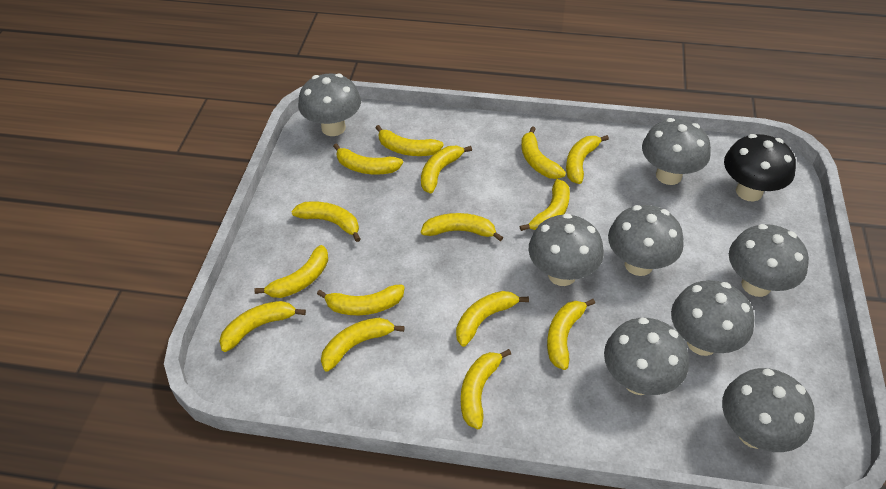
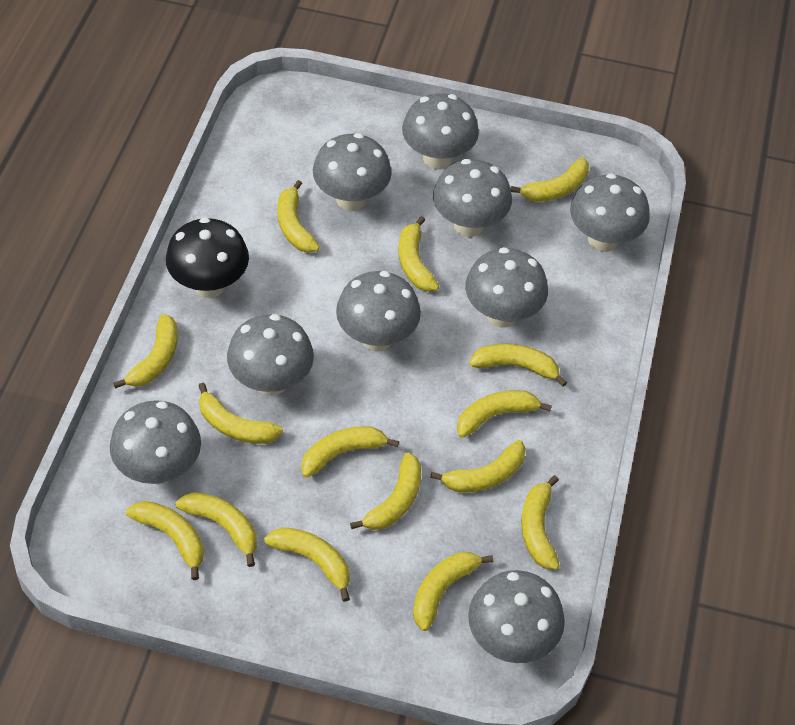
grey mushroom: [298,73,361,136] [528,214,604,286] [604,318,689,395] [608,205,684,276] [642,118,711,185] [671,280,754,356] [722,368,815,452] [729,224,809,297] = 8 -> [110,400,201,484] [227,314,314,396] [313,133,392,211] [336,271,421,351] [402,93,479,169] [433,159,512,237] [465,247,548,327] [468,570,565,663] [570,173,650,252] = 9

